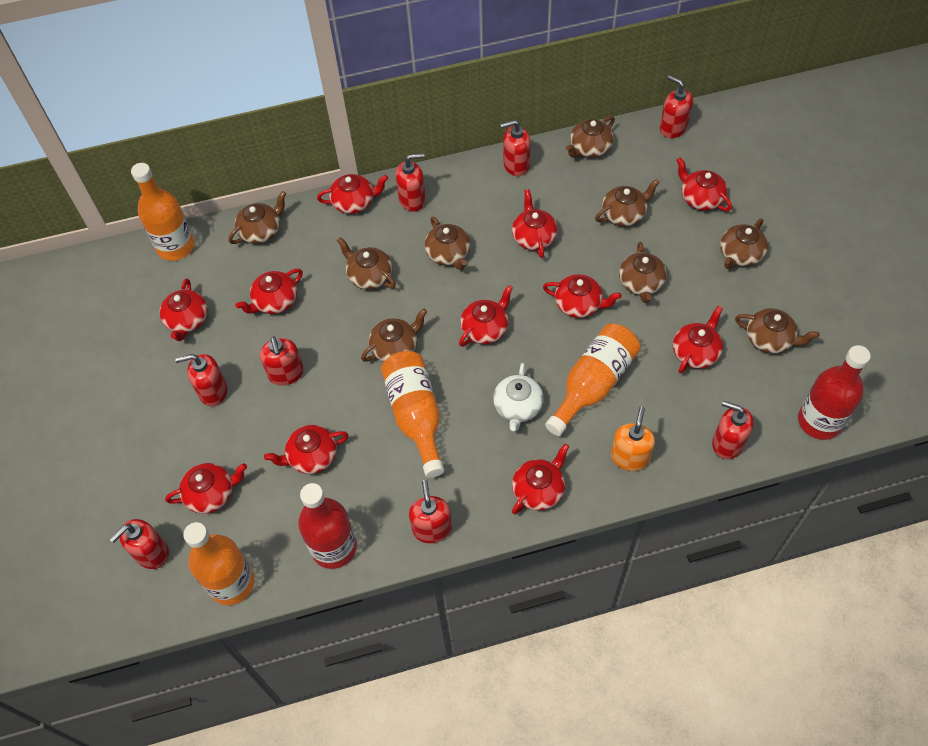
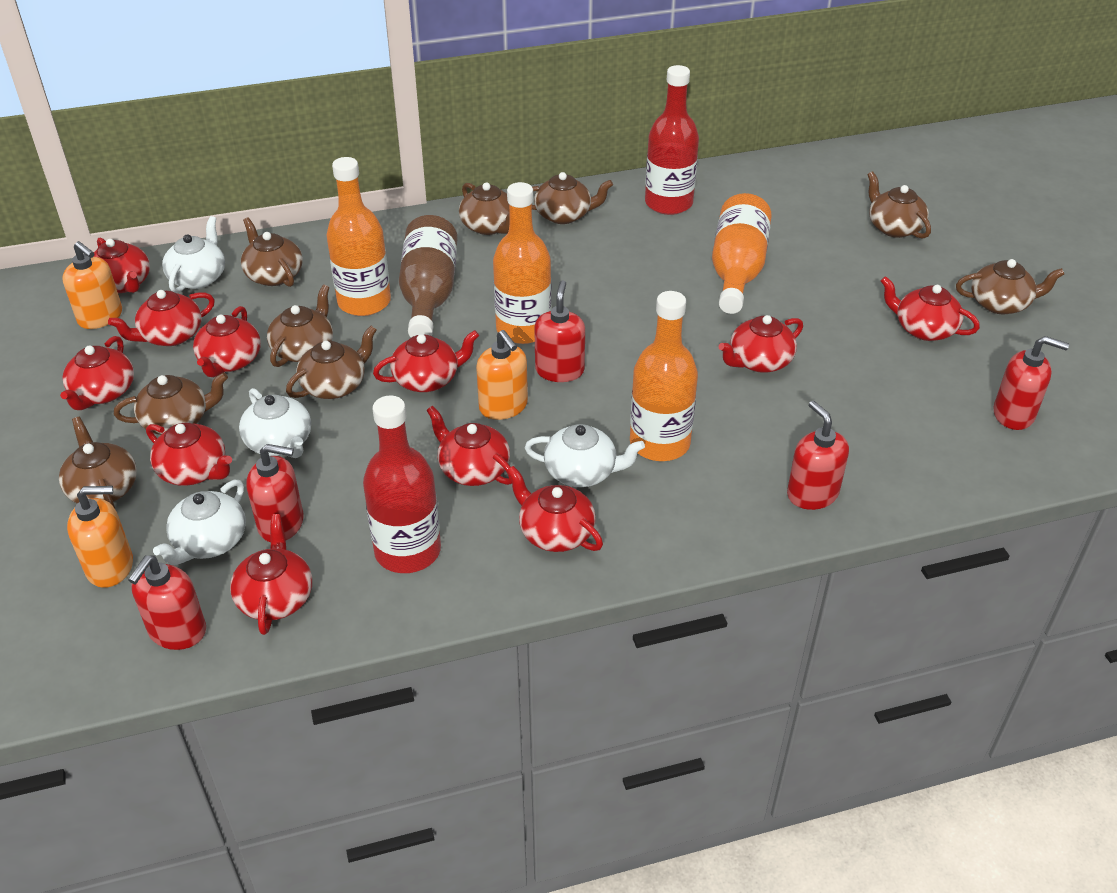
brown bottle: none = 0 -> [399,215,457,338] = 1
orange soap dispenser: [611,407,655,471] = 1 -> [62,241,122,329] [67,486,133,588] [476,330,528,420] = 3
red soap dispenser: [110,519,169,569] [175,354,227,406] [260,336,304,386] [396,153,426,212] [409,480,452,543] [500,120,531,176] [660,75,693,138] [712,401,753,459] = 8 -> [128,555,206,650] [246,444,304,542] [534,280,585,382] [787,401,849,510] [993,336,1069,430] = 5
white teapot: [493,363,544,432] = 1 -> [153,480,246,565] [162,216,225,293] [239,388,311,458] [525,424,645,487] = 4

